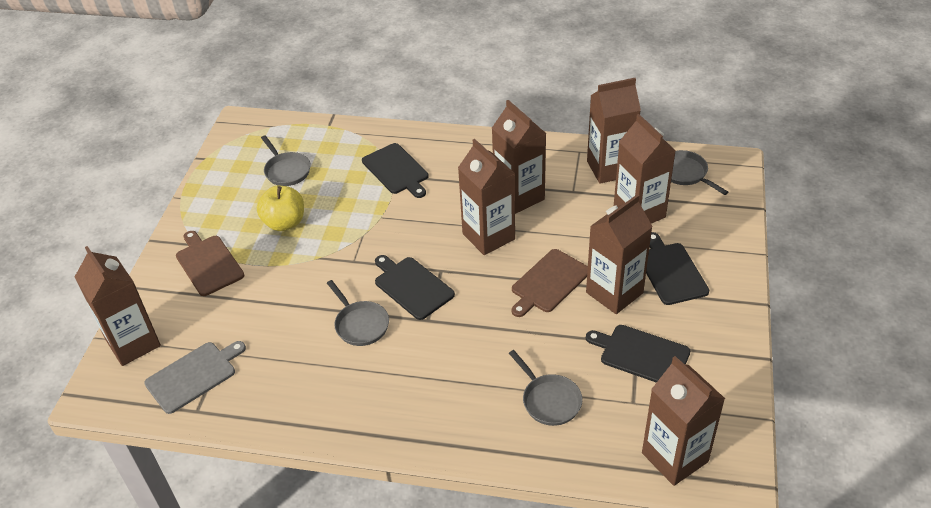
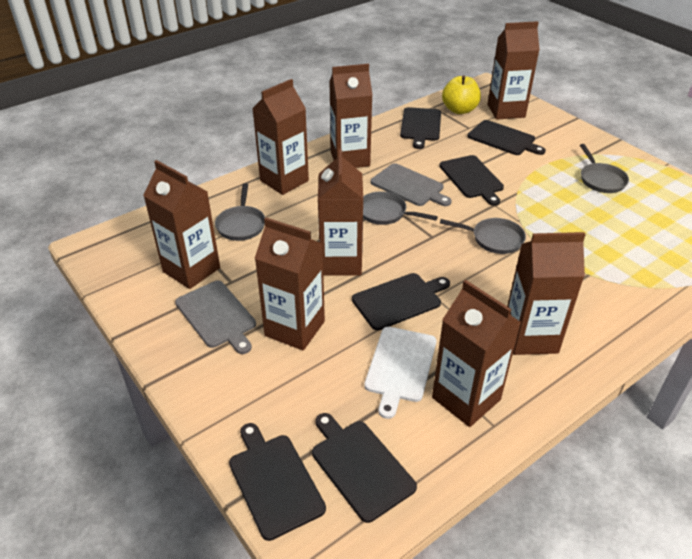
black cutting board: [362,143,429,198] [375,255,455,320] [586,325,690,383] [646,232,709,305] = 4 -> [229,423,326,541] [312,413,417,523] [352,273,450,330] [400,107,441,149] [439,155,504,206] [467,120,546,155] = 6
brown carton: [75,246,161,366] [458,139,515,255] [492,100,547,214] [586,194,653,314] [587,78,641,184] [614,114,676,224] [642,356,725,486] = 7 -> [143,160,220,289] [252,79,309,195] [255,218,325,351] [318,149,363,276] [329,64,372,168] [432,280,521,427] [488,21,540,119] [507,232,586,355] = 8
brown cutting board: [176,231,244,296] [512,249,588,317] = 2 -> none = 0
grey cutting board: [144,341,246,414] = 1 -> [175,280,256,354] [370,163,452,206] = 2
white cutting board: none = 0 -> [364,327,436,419] = 1

